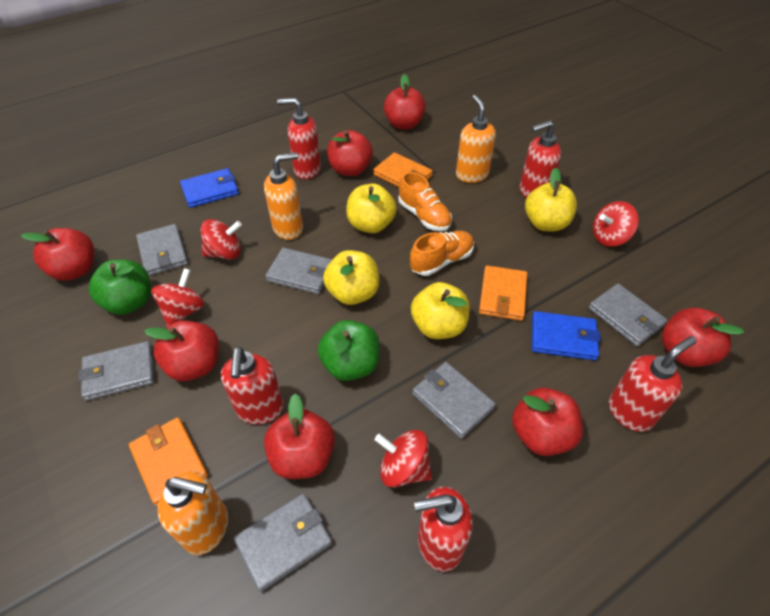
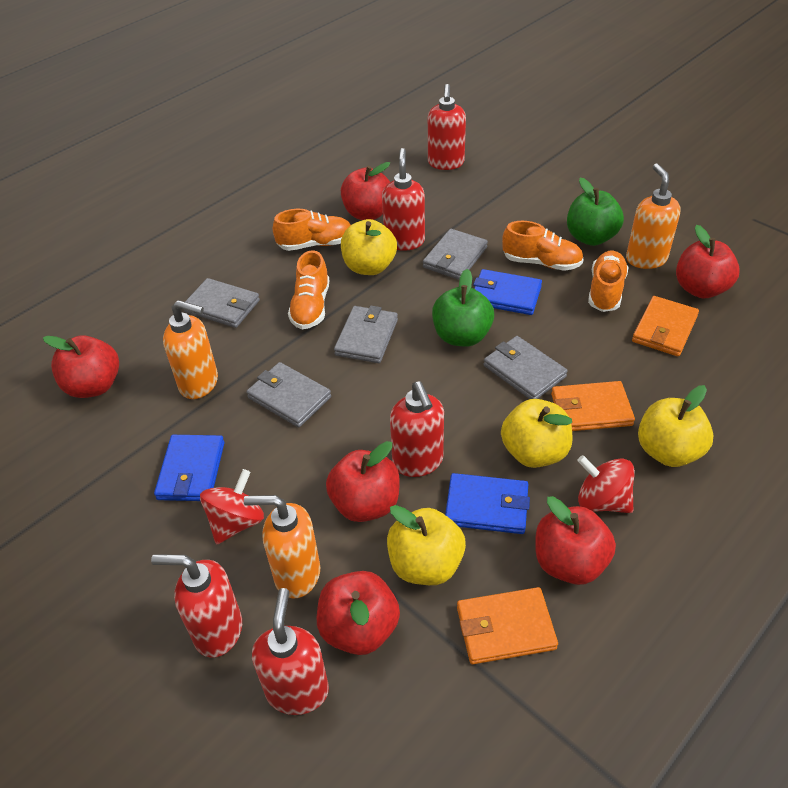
blue wallet: [180,168,239,208] [532,311,601,360] = 2 -> [154,435,225,501] [445,473,530,534] [473,269,542,315] = 3
grey wallet: [78,341,155,401] [136,224,188,276] [234,493,332,592] [265,248,333,294] [412,362,496,439] [588,284,667,347] = 6 -> [184,278,260,328] [246,362,331,428] [334,306,398,363] [423,229,488,280] [484,336,567,399] = 5
orange shoe: [399,172,452,231] [410,231,474,276] = 2 -> [273,209,351,251] [288,250,330,329] [502,221,584,271] [588,251,629,312] = 4
red apple: [21,228,94,281] [144,320,219,381] [264,394,335,479] [327,130,373,176] [384,74,426,129] [512,388,583,456] [662,308,744,367] = 7 -> [43,335,119,398] [317,571,400,655] [326,441,400,522] [341,162,390,220] [535,496,616,585] [676,225,740,298] = 6
red spinning top: [151,268,205,327] [201,219,242,260] [375,430,432,488] [593,201,639,247] = 4 -> [200,469,264,545] [577,455,635,513] = 2

